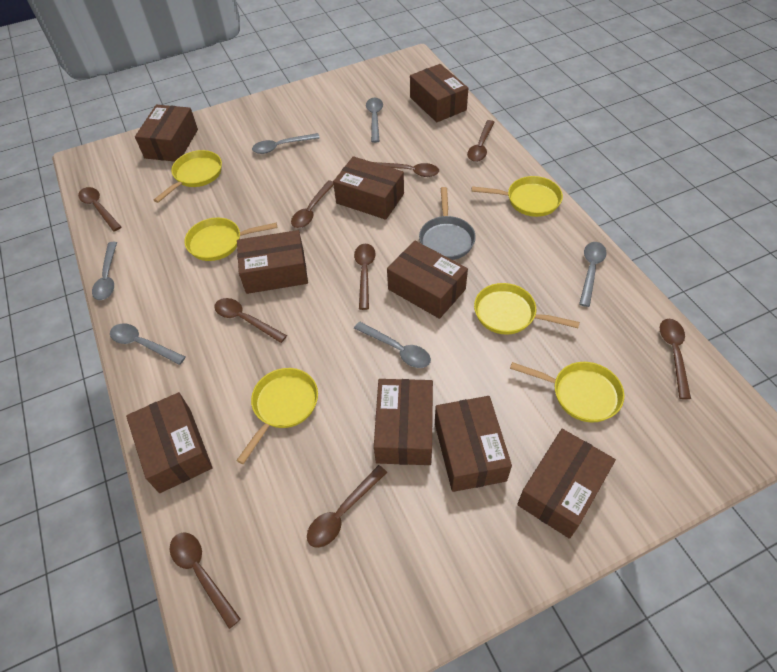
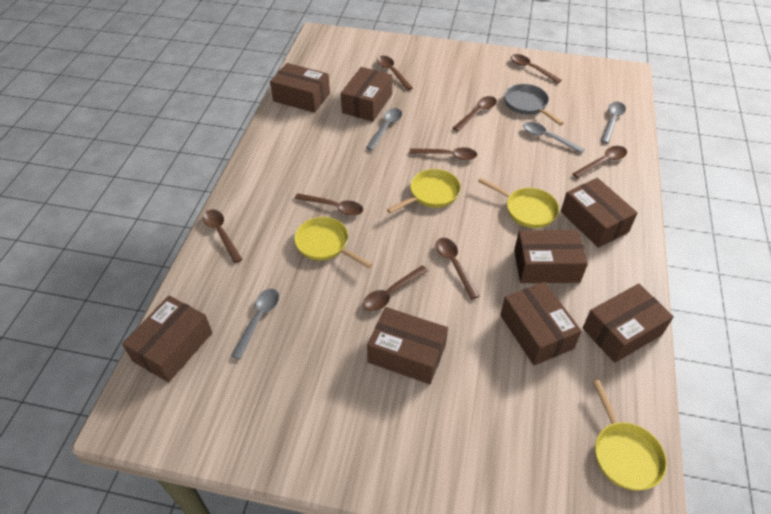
brown box: [126,392,213,493] [135,105,198,162] [237,230,308,294] [333,156,404,220] [374,379,433,465] [387,241,468,319] [410,64,468,122] [435,396,512,492] [517,429,616,539] = 9 -> [122,296,212,382] [270,63,330,113] [341,67,392,122] [367,307,448,384] [500,282,582,365] [514,230,588,283] [561,178,638,248] [583,284,674,363] = 8
grey spoon: [92,242,117,300] [110,323,186,365] [252,133,320,154] [354,321,431,368] [366,98,383,143] [579,242,606,307] = 6 -> [231,289,279,359] [366,108,402,150] [523,122,585,154] [601,102,626,143] = 4
yellow pan: [154,150,222,203] [184,218,277,261] [236,368,318,464] [471,176,563,217] [474,283,580,335] [510,362,624,423] = 6 -> [294,217,373,269] [387,169,461,213] [478,178,559,228] [593,380,667,490] = 4

